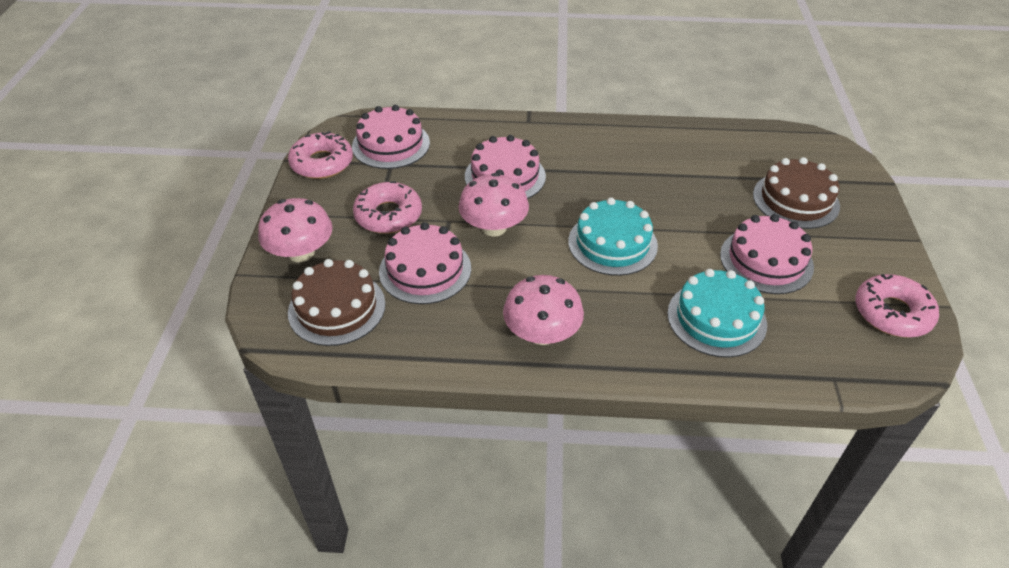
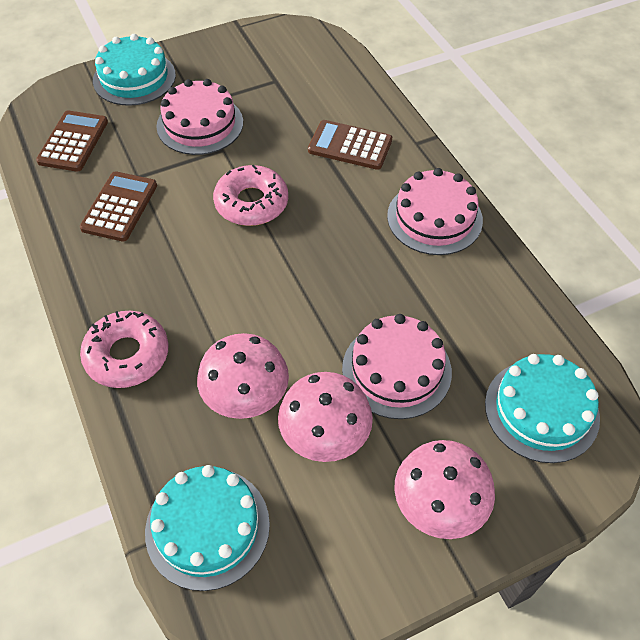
brown cake: [288,259,386,346] [753,157,840,229] = 2 -> none = 0
brown calculator: none = 0 -> [36,110,108,172] [80,171,157,242] [308,120,392,170] = 3
pink cake: [352,105,430,169] [379,222,471,304] [465,135,546,199] [720,214,814,294] = 4 -> [156,79,243,155] [342,314,452,419] [387,168,483,255] = 3
pink donut: [288,131,353,179] [353,181,422,234] [855,274,939,338] = 3 -> [80,311,169,388] [213,165,288,226] = 2
turquoise cake: [568,197,658,276] [667,269,767,358] = 2 -> [93,34,176,106] [145,465,270,591] [485,354,600,463] = 3

